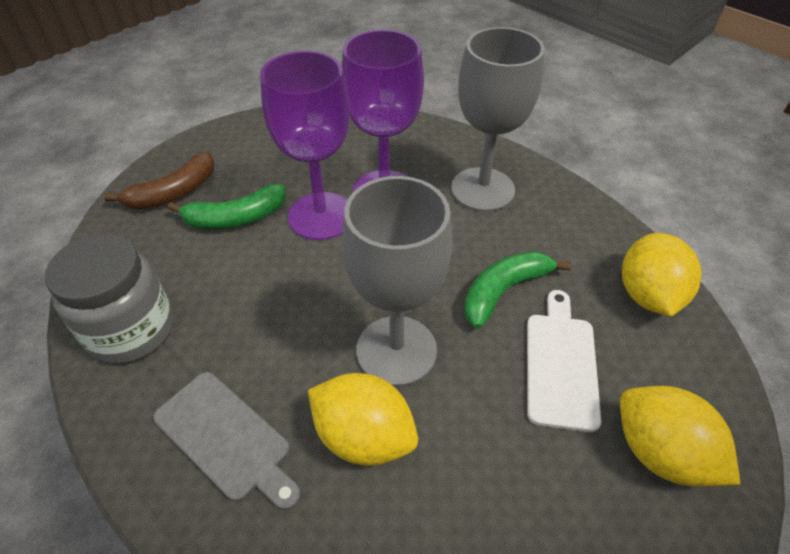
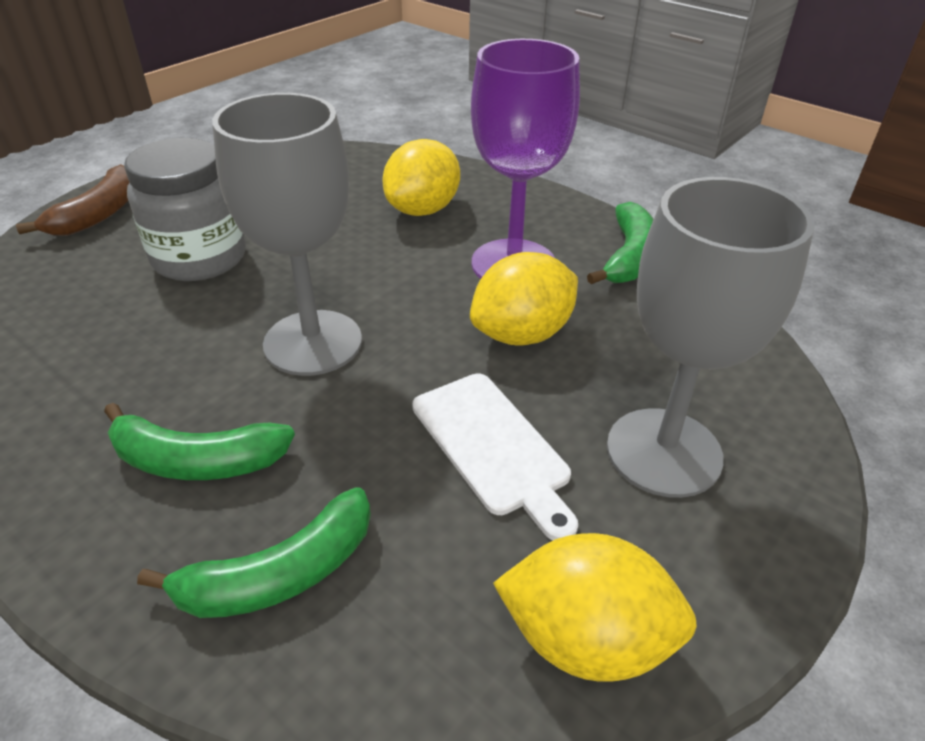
green banana: [168,184,286,229] [464,251,571,328] = 2 -> [104,403,295,480] [137,488,371,618] [587,202,654,284] = 3
grey cutting board: [153,372,301,510] = 1 -> none = 0
purple goblet: [260,51,350,240] [342,29,424,192] = 2 -> [471,39,580,279] = 1

